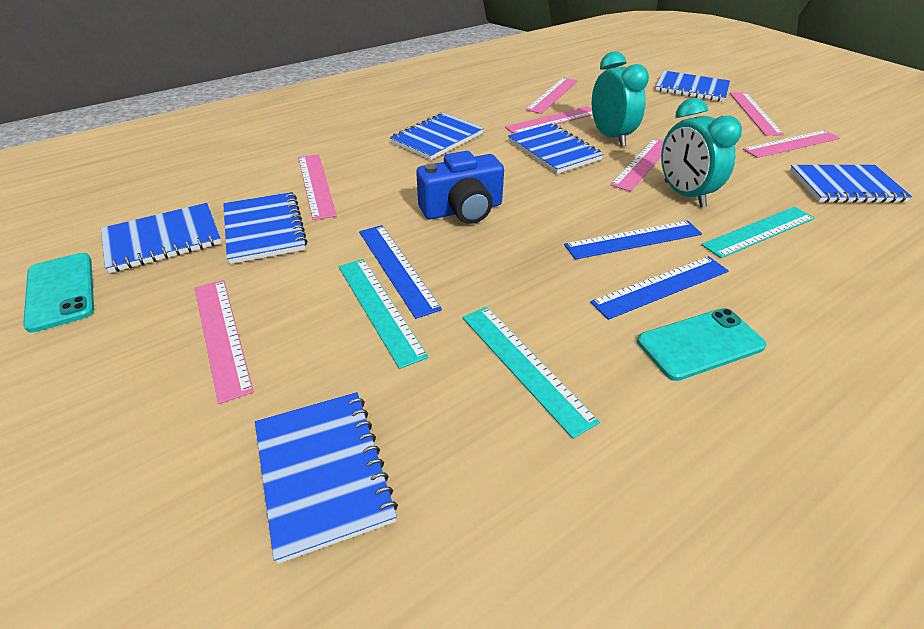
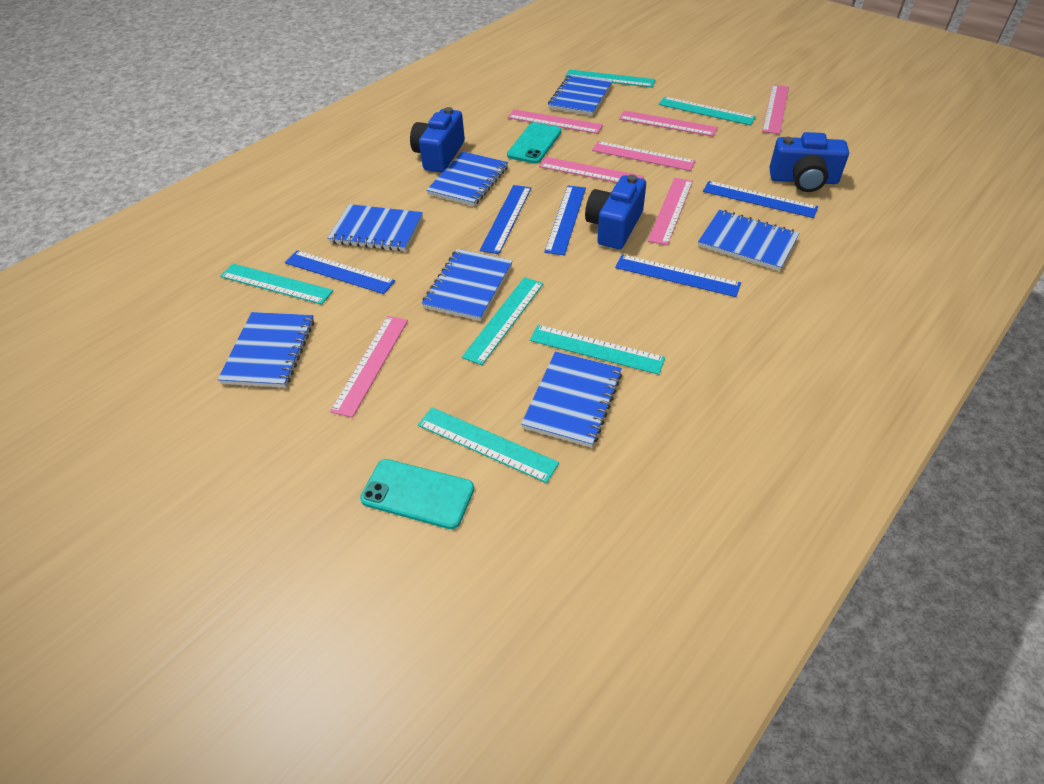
blue camera: [416,151,504,224] = 1 -> [410,107,465,172] [585,175,646,249] [770,132,849,192] = 3
blue ruler: [359,225,442,319] [564,220,702,260] [590,256,729,320] = 3 -> [285,250,395,294] [480,185,531,254] [544,186,586,255] [615,254,741,297] [703,181,818,218] = 5
turquoise clock: [592,51,649,146] [661,98,742,207] = 2 -> none = 0
turquoise ruler: [339,259,428,369] [462,307,600,439] [701,207,815,258] = 3 -> [220,264,333,305] [418,407,559,483] [462,277,543,365] [530,325,665,375] [565,69,656,88] [658,97,756,125] = 6

